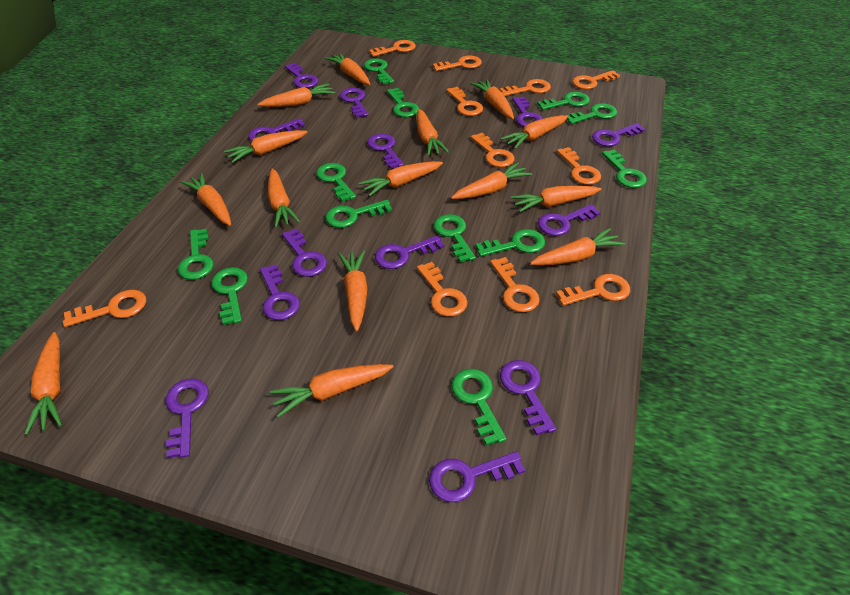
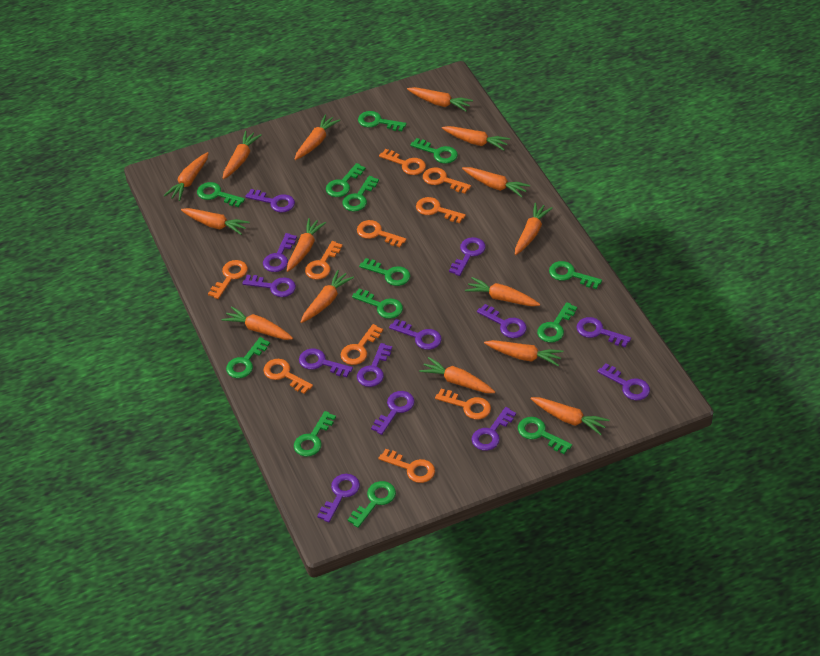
green key: [178,229,214,280] [211,267,248,325] [316,163,356,202] [325,200,392,228] [364,58,394,85] [387,88,419,117] [434,214,476,263] [452,369,506,446] [476,229,545,257] [537,92,590,110] [566,103,617,124] [602,150,647,188] = 12 -> [197,182,245,207] [226,337,270,378] [294,411,336,457] [326,163,366,197] [342,176,379,211] [348,481,396,528] [352,289,403,319] [358,111,407,131] [359,258,410,286] [410,138,458,164] [518,417,572,454] [537,302,577,343] [549,261,602,289] = 13
orange key: [63,290,146,327] [369,40,416,57] [417,262,468,316] [433,55,482,71] [446,87,483,116] [471,133,514,167] [490,257,540,312] [499,79,551,96] [556,274,630,306] [557,147,601,185] [572,70,620,89] = 11 -> [208,260,248,299] [263,359,313,394] [305,241,343,280] [341,324,383,365] [357,220,406,247] [379,149,426,175] [379,449,435,483] [416,197,466,223] [423,167,471,194] [435,389,491,419] = 10

